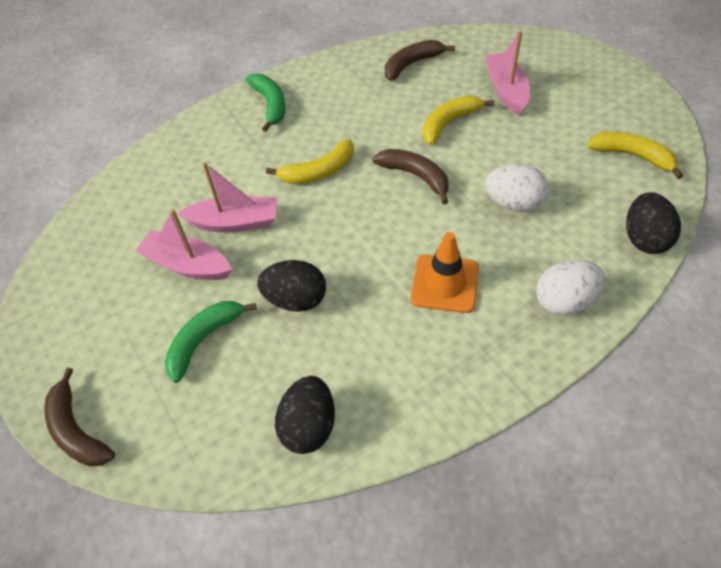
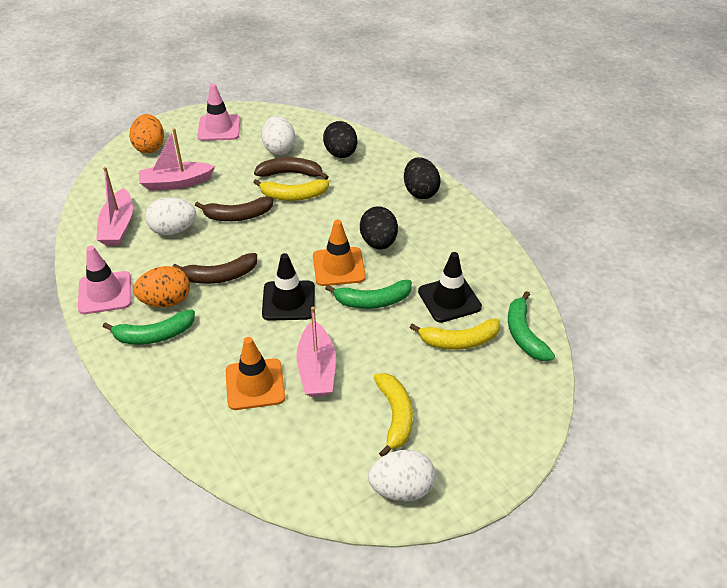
black traffic cone: none = 0 -> [262,253,315,321] [418,252,482,323] = 2
green banana: [165,301,257,383] [245,74,286,132] = 2 -> [103,309,195,345] [325,280,412,309] [508,291,555,361] = 3
orange egg: none = 0 -> [129,114,164,153] [133,266,190,307] = 2
orange traffic cone: [411,232,479,313] = 1 -> [226,337,285,410] [313,220,366,286] = 2
pink traffic cone: none = 0 -> [78,246,131,314] [197,84,240,141] = 2
white egg: [485,164,549,212] [536,260,605,316] = 2 -> [145,197,196,235] [261,116,295,155] [368,450,436,501] = 3

